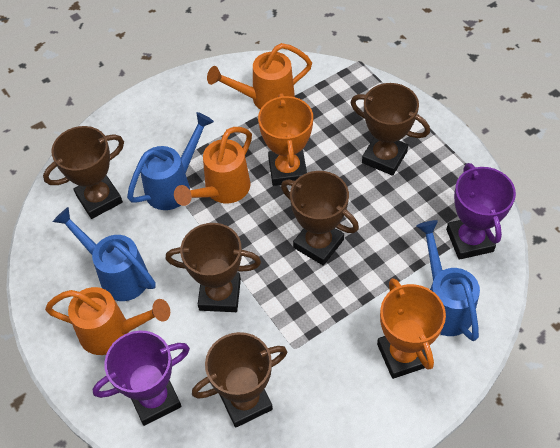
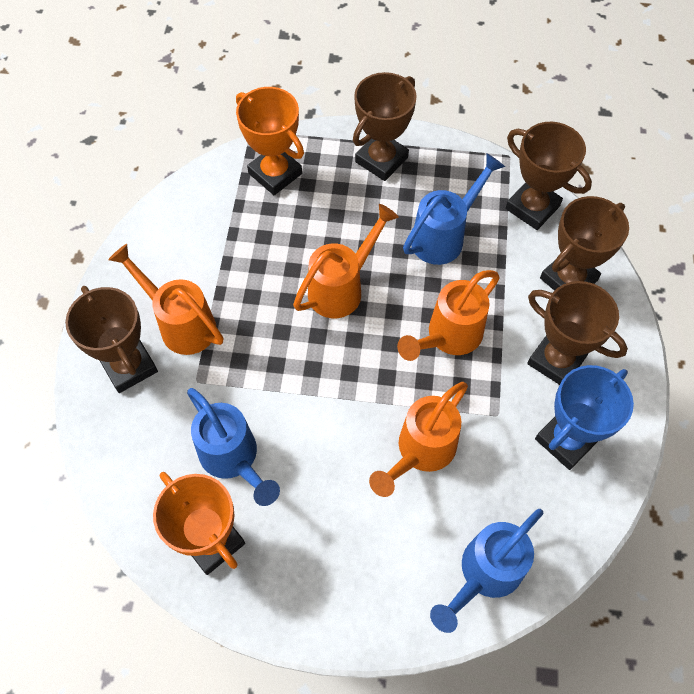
blue trophy: none = 0 -> [535,365,634,470] = 1
orange watering can: [45,287,170,355] [174,127,252,206] [207,43,312,109] = 3 -> [108,244,223,355] [293,204,399,318] [369,382,468,497] [397,270,500,361] = 4
purple trophy: [92,330,190,426] [446,163,516,260] = 2 -> none = 0

